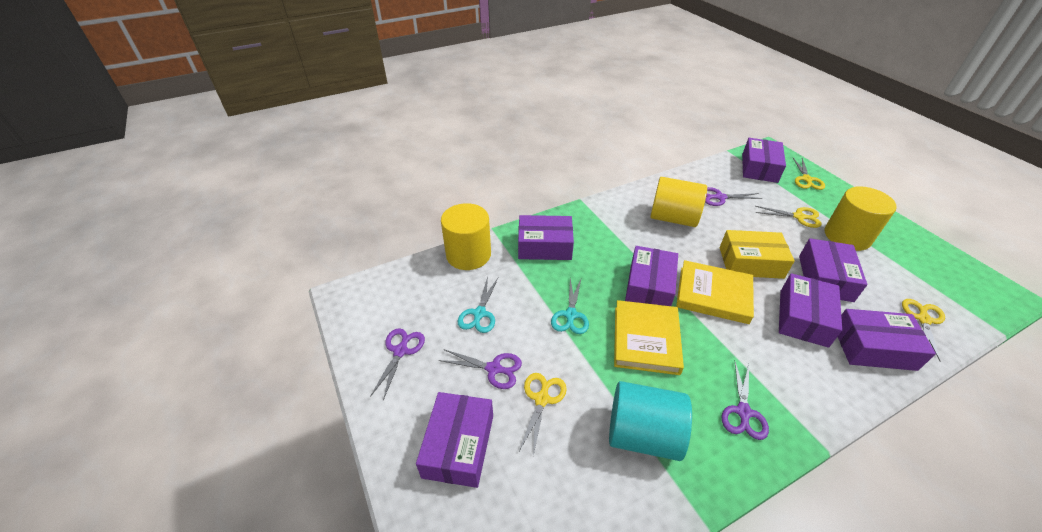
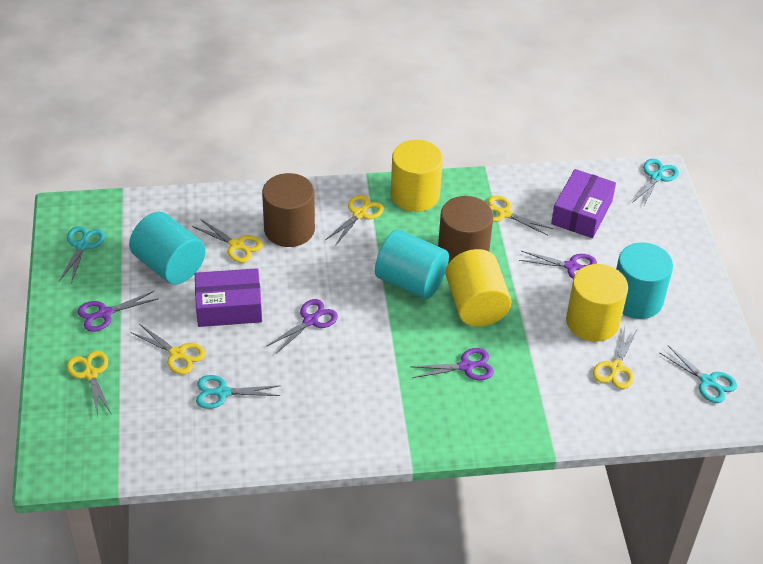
brown cylinder: none = 0 -> [262,173,315,247] [438,196,493,264] = 2
purple box: [416,392,493,488] [518,215,574,260] [625,246,678,306] [742,138,786,183] [779,273,842,348] [799,238,867,302] [838,309,936,371] = 7 -> [195,268,262,327] [551,169,616,238] = 2
turquoise cylinder: [609,381,692,461] = 1 -> [129,212,206,285] [375,230,449,299] [616,242,673,319] = 3
turquoise scissors: [458,276,499,333] [551,278,589,334] = 2 -> [59,226,105,284] [196,375,281,409] [632,159,679,207] [659,345,737,403] = 4
yellow book: [614,300,684,375] [676,260,754,324] = 2 -> none = 0
yellow box: [720,230,795,279] = 1 -> none = 0
yellow scissors: [519,373,567,456] [755,206,822,228] [793,158,825,190] [902,299,945,361] = 4 -> [67,351,112,416] [131,324,206,375] [192,219,263,263] [325,195,384,246] [488,195,553,235] [593,327,637,389] = 6

